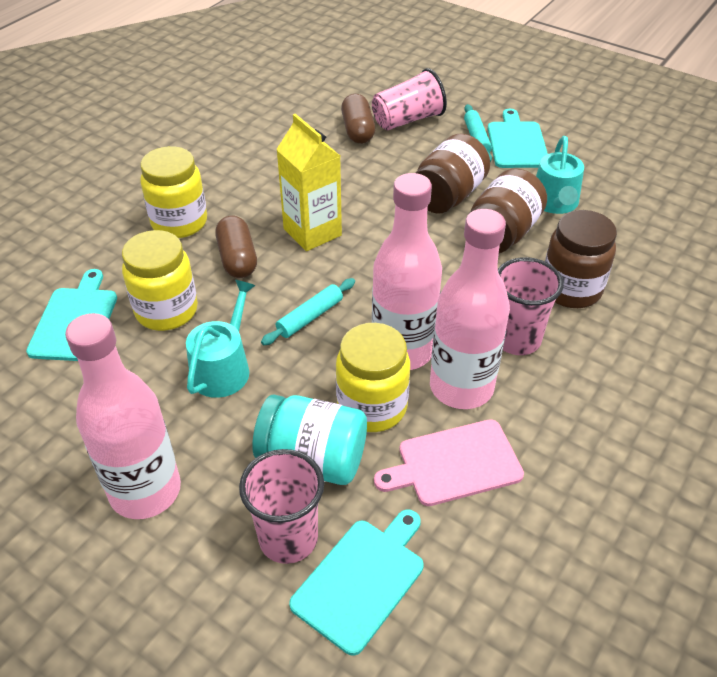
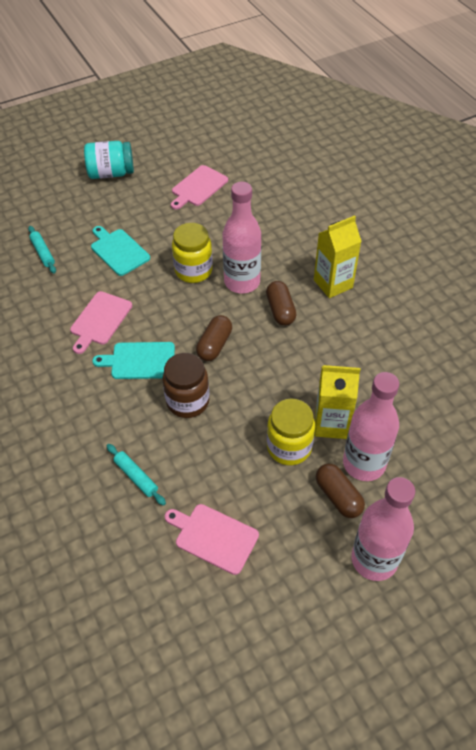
brown capsule: [215,215,257,278] [341,94,375,144] = 2 -> [196,315,232,361] [266,281,297,326] [316,464,365,518] = 3
brown jar: [416,133,490,214] [468,168,547,253] [545,210,617,308] = 3 -> [163,353,209,418] = 1
pink cup: [239,449,324,564] [372,68,447,130] [498,257,564,355] = 3 -> none = 0
pink cutting board: [374,419,524,506] = 1 -> [70,291,132,354] [165,504,259,575] [171,165,228,210] = 3
turquoise cutting board: [26,269,117,361] [289,509,424,656] [488,109,548,168] = 3 -> [91,226,150,276] [92,342,175,379] = 2
turquoise watering can: [186,280,256,398] [536,136,584,214] = 2 -> none = 0
yellow carton: [276,114,342,251] = 1 -> [314,215,362,298] [314,365,360,439] = 2
yellow jar: [122,230,198,331] [140,146,207,238] [336,323,410,432] = 3 -> [172,223,213,283] [267,399,315,465] = 2

